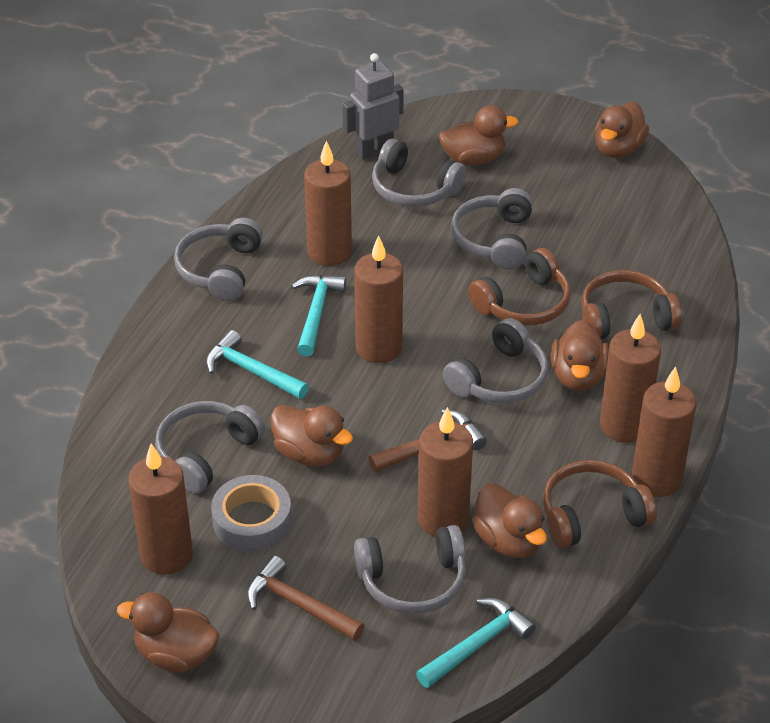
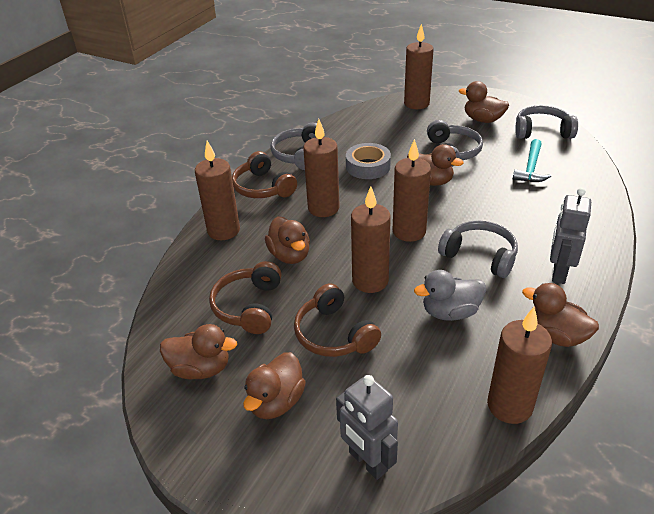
brown hammer: [247,556,365,641] [368,409,487,472] = 2 -> none = 0
grey duck: none = 0 -> [414,270,486,321] = 1
grey headphones: [155,401,265,493] [174,218,263,301] [354,525,466,614] [372,138,467,207] [443,318,548,404] [451,188,533,269] = 6 -> [270,123,317,170] [427,120,483,167] [438,221,518,278] [515,106,578,139] = 4
grey robot: [342,53,404,160] = 1 -> [336,375,398,480] [550,188,591,284] = 2
turquoise hammer: [206,330,309,399] [291,275,346,357] [416,598,536,688] = 3 -> [513,139,551,182] = 1

